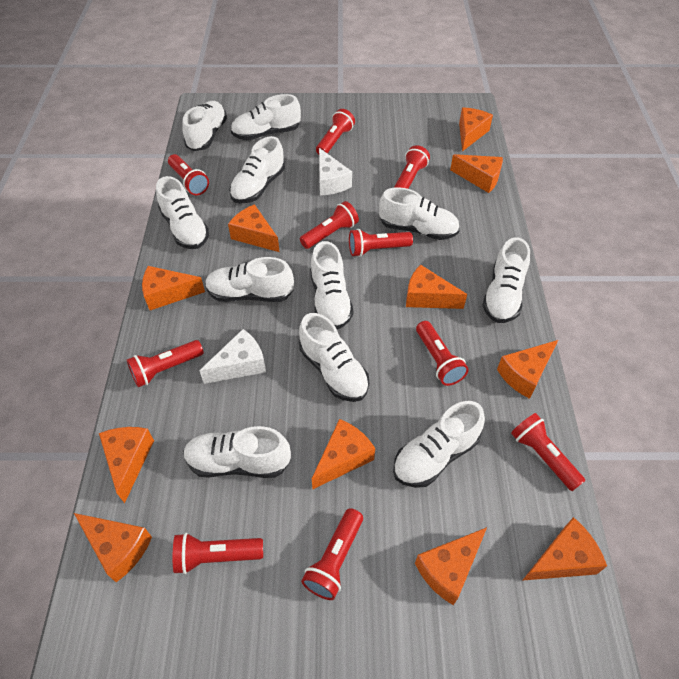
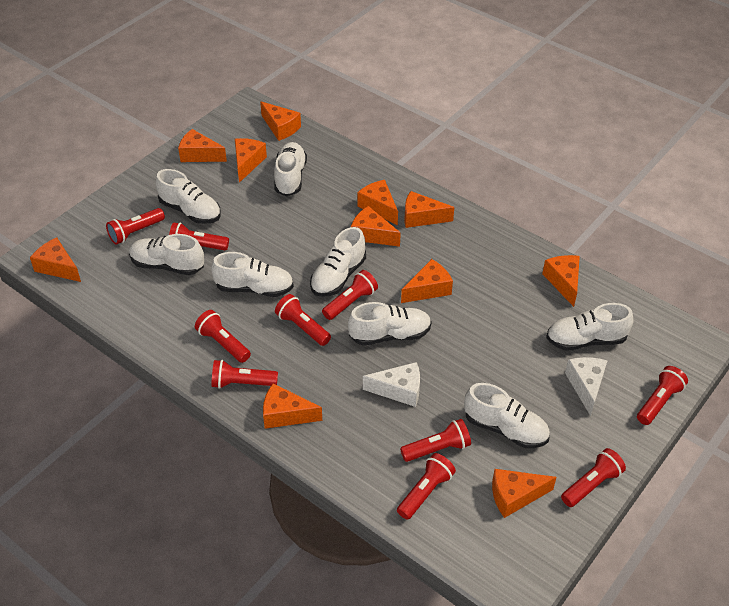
white shoe: [156,176,209,249] [182,101,227,151] [183,426,291,478] [205,257,294,302] [229,136,285,204] [231,94,301,140] [299,313,369,402] [310,241,353,329] [379,187,460,240] [393,401,485,488] [482,237,530,323] = 11 -> [129,234,204,275] [156,169,221,224] [211,252,294,297] [274,142,307,196] [310,227,366,297] [348,302,432,345] [464,383,550,448] [546,303,633,351] = 8

